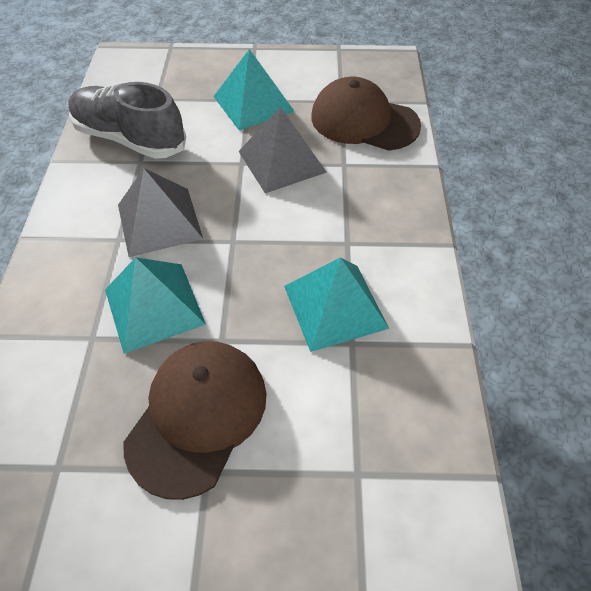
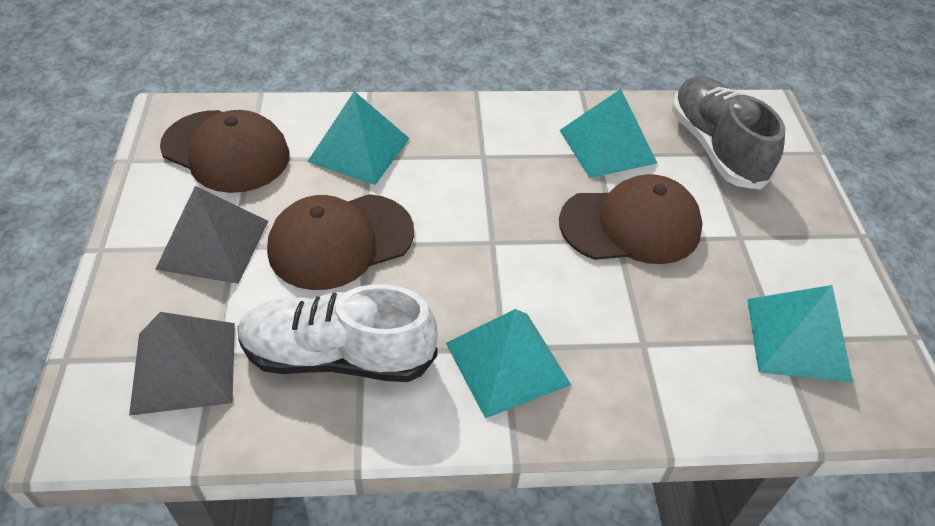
brown cap: [123,341,267,500] [311,77,421,151] = 2 -> [160,110,289,193] [267,194,414,290] [559,174,703,264] = 3
turquoise pyramid: [105,257,206,354] [213,49,294,130] [284,257,389,352] = 3 -> [307,91,410,185] [446,309,571,418] [560,89,657,178] [747,285,853,383] = 4
white shoe: none = 0 -> [238,284,438,382] = 1

